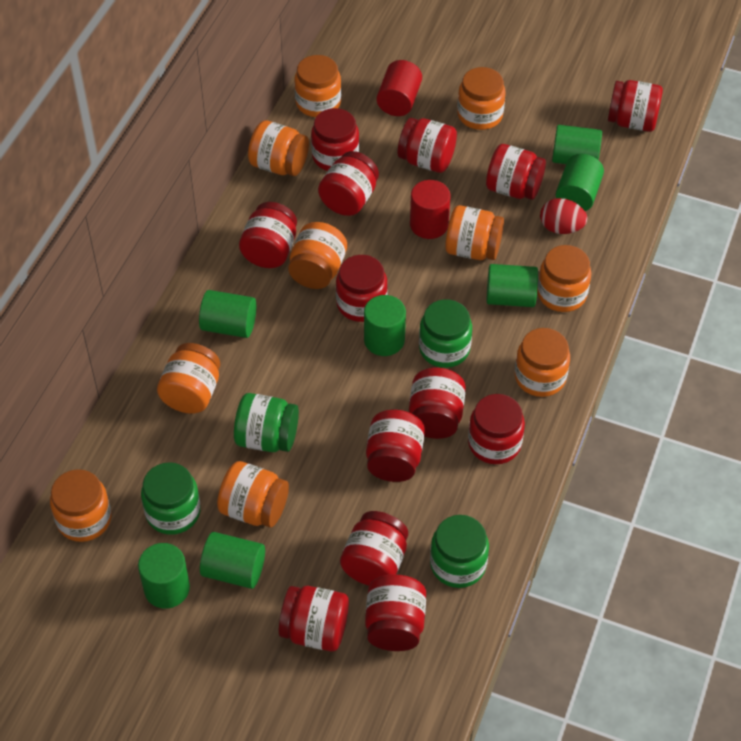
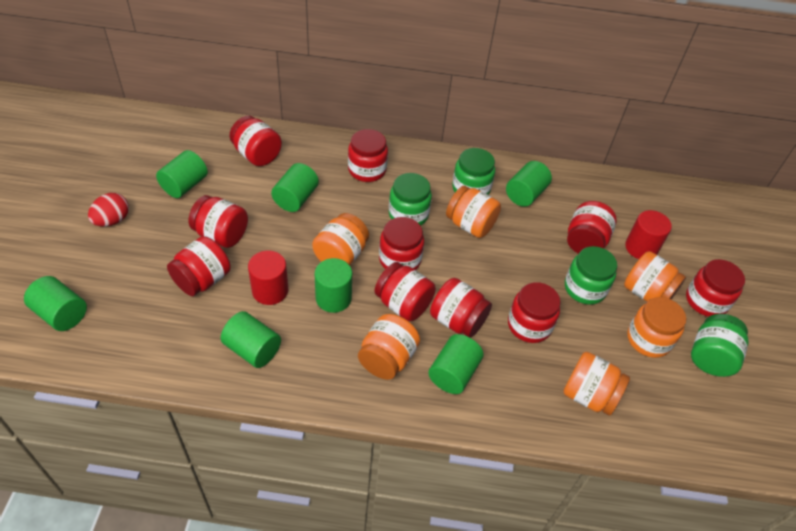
orange jar: [50,469,111,542] [157,343,220,414] [217,461,289,528] [248,120,309,176] [288,222,347,289] [294,55,341,117] [445,205,504,260] [457,67,506,130] [515,328,570,397] [537,245,591,312] = 10 -> [312,213,369,265] [358,314,420,380] [446,186,501,238] [563,352,630,416] [624,251,686,302] [627,297,686,358] = 6
red jar: [239,202,297,268] [279,586,349,651] [311,108,359,171] [318,151,379,216] [336,255,388,322] [340,511,408,586] [365,574,426,651] [366,410,425,482] [398,118,457,173] [409,368,466,439] [468,394,525,464] [486,144,546,200] [608,80,663,132] = 13 -> [167,236,231,296] [189,195,248,248] [230,116,282,166] [348,129,388,182] [374,262,436,321] [379,217,424,270] [430,278,492,338] [508,282,561,343] [567,201,617,254] [686,259,745,317] = 10

